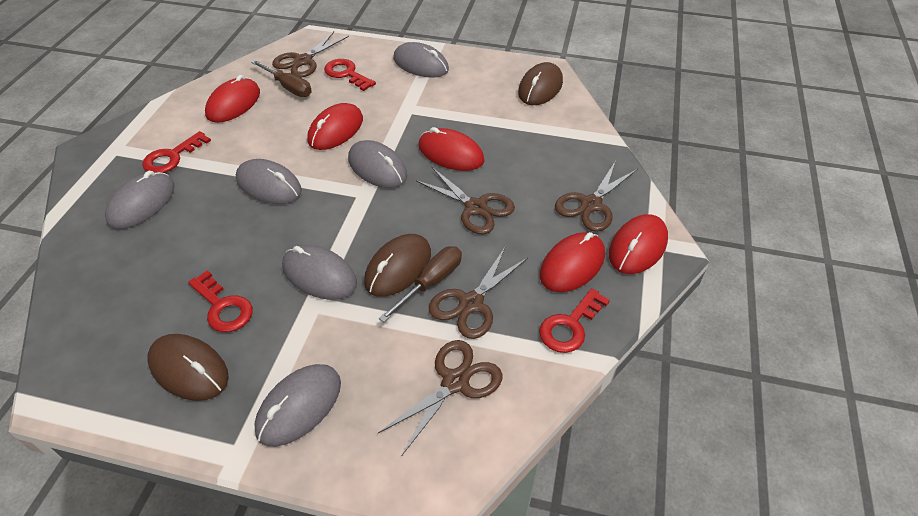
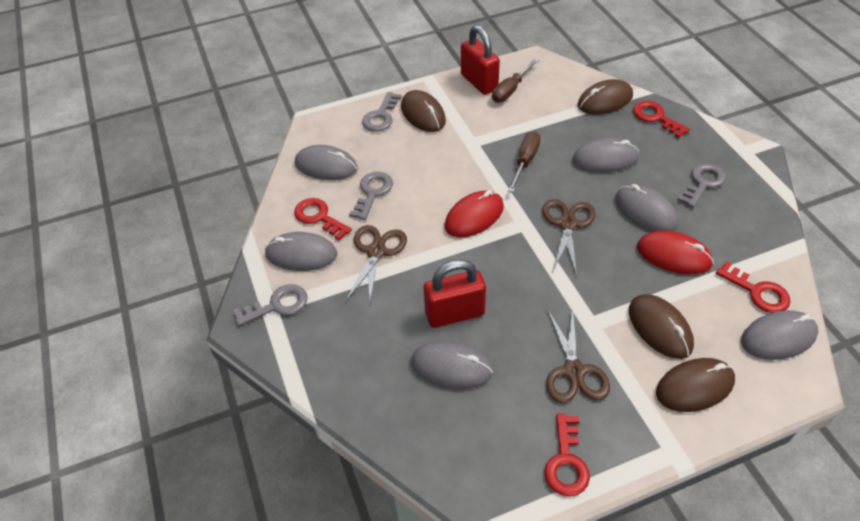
brown mouse: [147,334,229,401] [364,234,431,297] [518,62,563,105] = 3 -> [401,90,446,132] [578,79,633,115] [629,294,694,359] [656,358,735,412] = 4
brown scissors: [272,32,349,78] [378,340,503,455] [415,166,515,234] [429,246,528,339] [555,161,638,232] = 5 -> [345,225,407,307] [542,199,596,276] [546,306,610,403] = 3
grey key: none = 0 -> [233,284,308,326] [349,172,393,220] [362,92,402,132] [678,163,726,208] = 4
red mouse: [205,75,260,123] [307,103,363,150] [418,127,484,171] [540,232,605,292] [609,214,668,274] = 5 -> [444,190,504,237] [637,231,714,274] = 2
red padlock: none = 0 -> [424,260,486,328] [461,25,500,95] = 2

